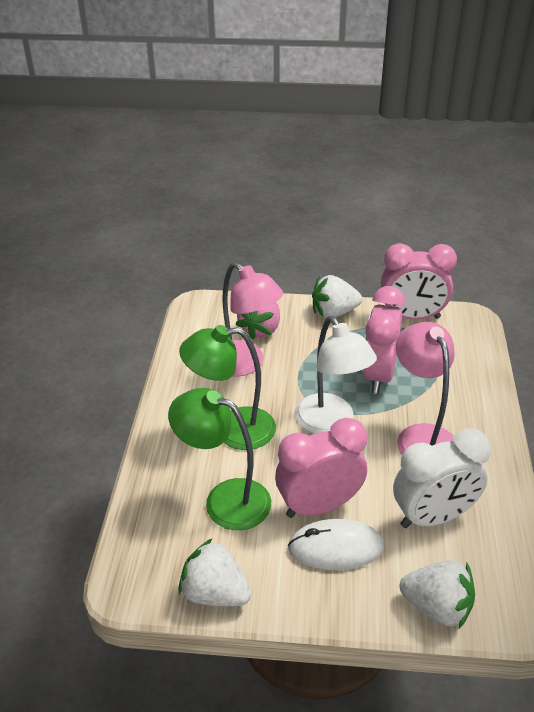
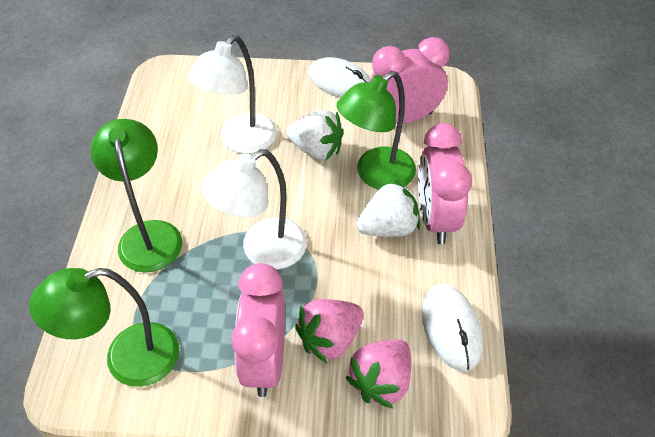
green lamp: [168,388,271,530] [179,325,276,450] = 2 -> [29,268,179,387] [91,119,182,273] [337,71,416,190] = 3
pink lamp: [222,262,283,377] [396,322,455,455] = 2 -> none = 0
pink strawberry: [235,302,280,340] = 1 -> [295,299,363,363] [345,339,411,409] = 2
white clock: [393,428,491,528] = 1 -> none = 0
white lamp: [295,316,377,434] = 1 -> [188,35,277,154] [201,149,307,270] = 2
white mouse: [288,519,384,570] = 1 -> [308,57,370,98] [422,284,483,371] = 2
white strawberry: [178,538,251,606] [312,275,362,318] [399,560,475,629] = 3 -> [286,110,344,160] [356,180,420,237] = 2

